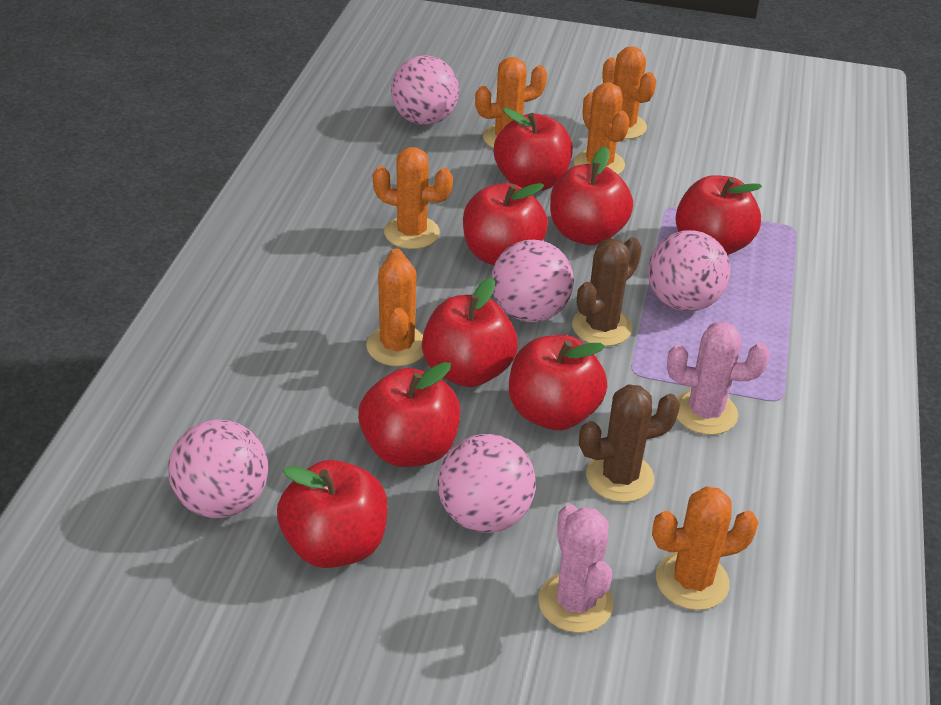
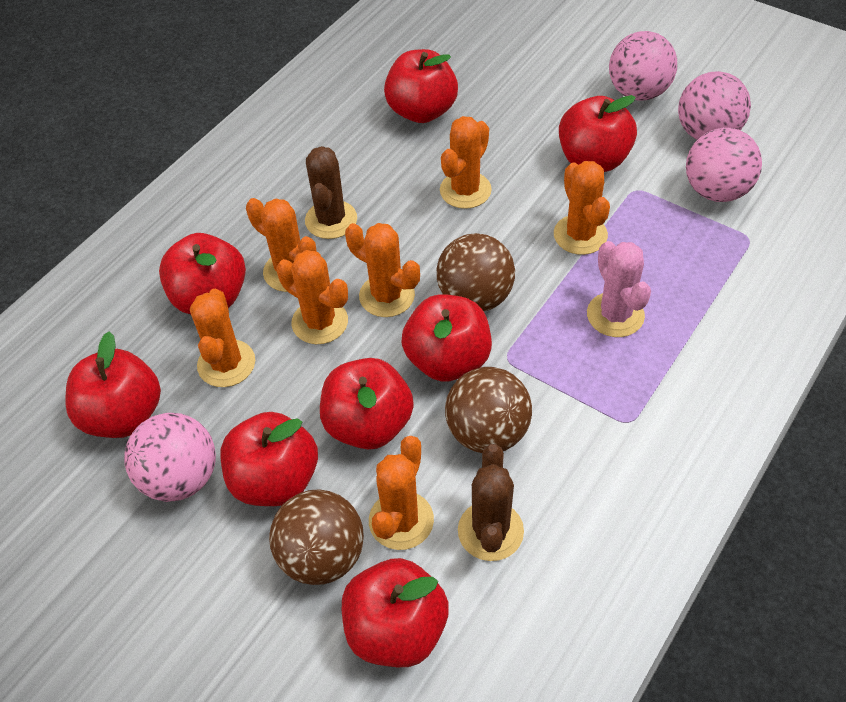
brown ball: none = 0 -> [269,489,364,585] [437,233,515,311] [445,367,532,453] = 3
orange cactus: [366,248,424,366] [373,147,453,249] [475,57,547,148] [574,82,630,175] [602,46,657,139] [652,486,759,610] = 6 -> [190,289,255,387] [246,198,317,292] [277,250,348,344] [345,223,420,317] [369,436,434,550] [440,116,492,209] [554,161,610,255] = 7
pink ball: [168,419,268,518] [391,55,459,125] [438,434,536,533] [492,239,574,322] [648,230,730,312] = 5 -> [124,413,216,502] [609,31,677,101] [678,71,751,140] [686,128,762,202] = 4
pink cactus: [538,504,613,633] [667,322,769,435] = 2 -> [587,241,651,337] = 1

